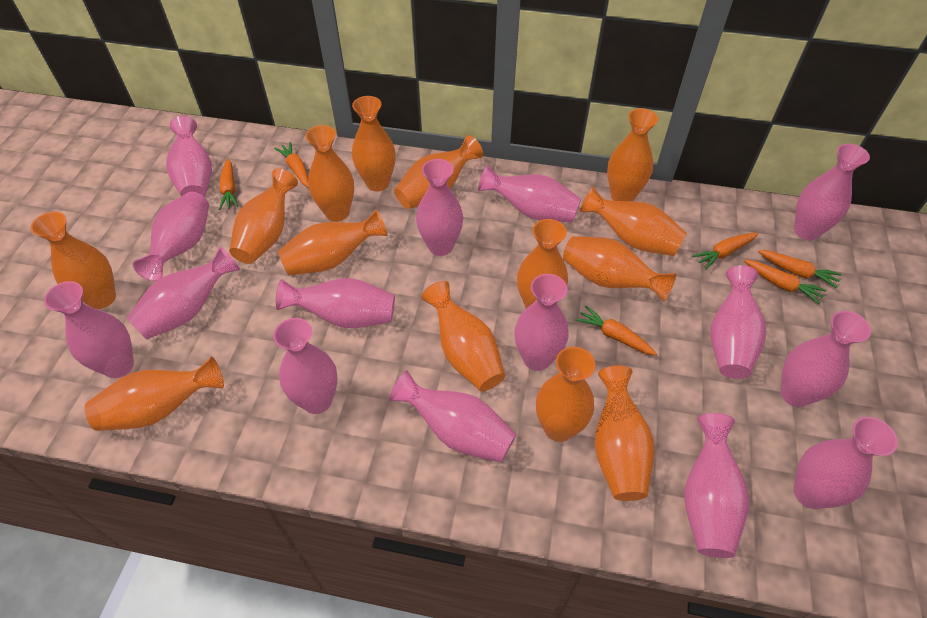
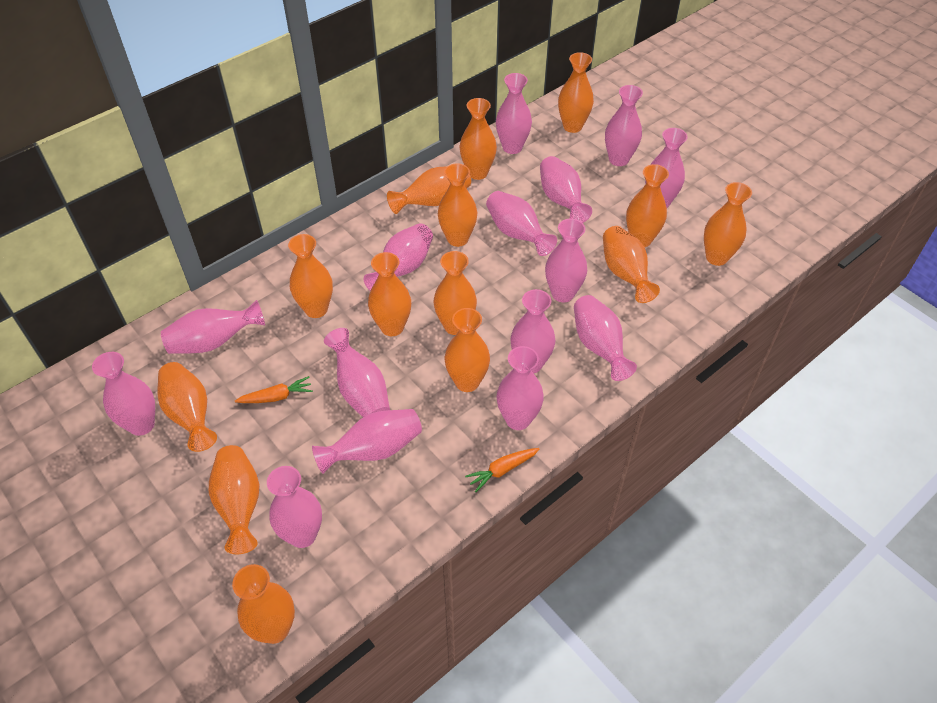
orange carrot: [219,159,239,210] [274,142,308,187] [575,306,657,355] [692,233,758,270] [744,260,827,304] [758,250,841,289] = 6 -> [235,376,313,403] [465,448,540,492] = 2

